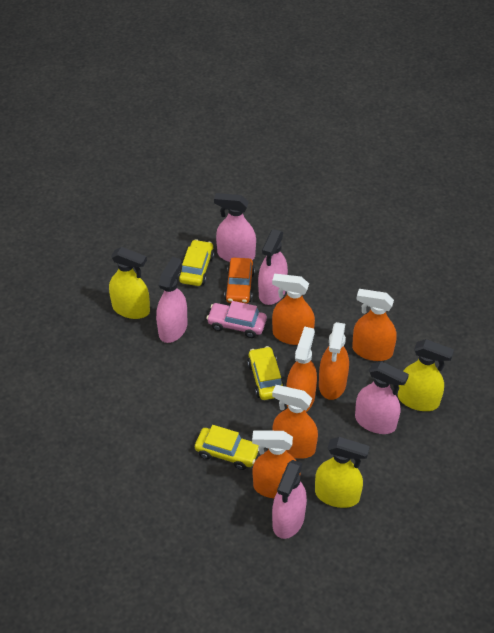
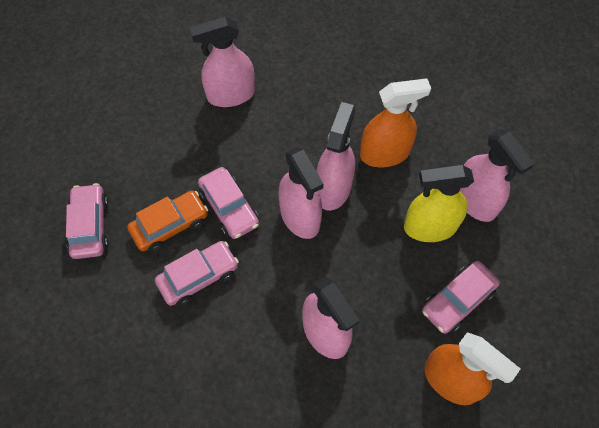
orange spray bottle: [252,430,300,498] [272,274,315,345] [272,385,318,459] [286,326,317,412] [319,322,349,400] [352,289,397,361] = 6 -> [360,78,431,167] [424,332,520,405] = 2
pink car: [206,301,267,338] = 1 -> [66,183,109,259] [155,241,239,306] [198,167,259,239] [422,261,500,334] = 4
yellow car: [178,239,215,286] [195,425,259,470] [247,346,285,400] = 3 -> none = 0
yellow spray bottle: [109,247,150,319] [315,437,370,508] [398,339,454,411] = 3 -> [404,164,474,242] = 1

